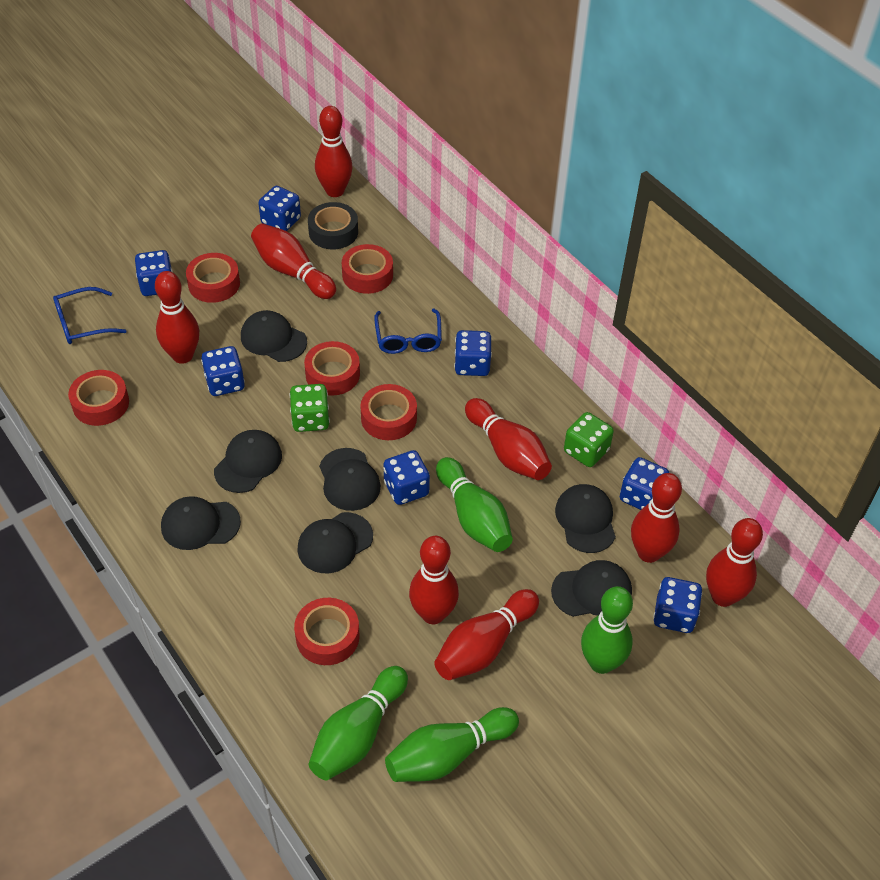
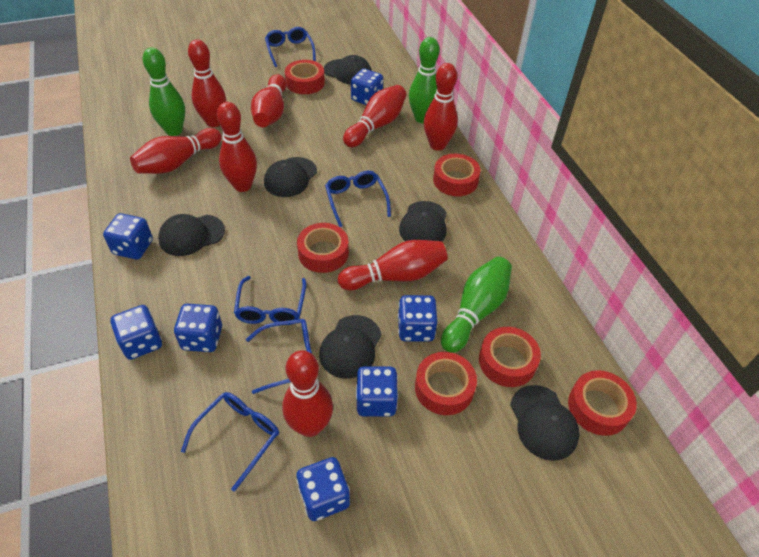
black cap: [161,496,241,550] [214,430,282,493] [241,310,307,362] [297,512,373,573] [319,448,381,511] [551,560,632,617] [555,484,616,553] = 7 -> [158,214,225,256] [264,157,317,197] [319,315,382,379] [324,55,372,85] [399,201,447,241] [510,385,580,461] = 6
black tape: [308,202,358,249] = 1 -> none = 0
blue glasses: [53,287,126,344] [374,309,442,354] = 2 -> [181,392,279,492] [234,276,306,325] [246,319,312,394] [265,27,316,67] [325,170,391,227] = 5
green bowling pin: [309,666,408,780] [385,707,519,782] [436,457,513,552] [581,586,633,674] = 4 -> [142,47,185,136] [409,37,440,123] [441,257,512,353] = 3
green dice: [290,384,330,432] [564,412,614,467] = 2 -> none = 0

